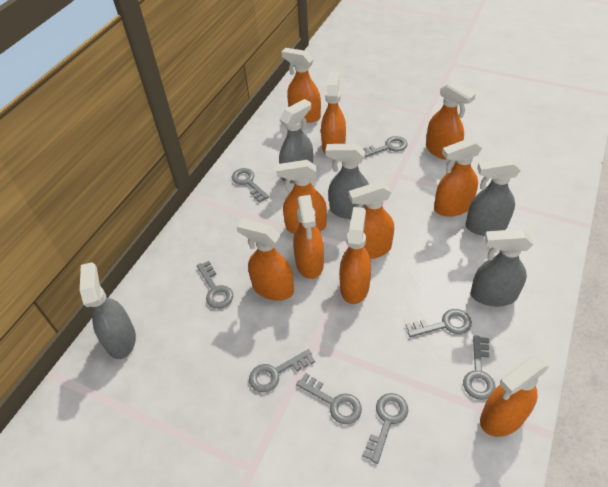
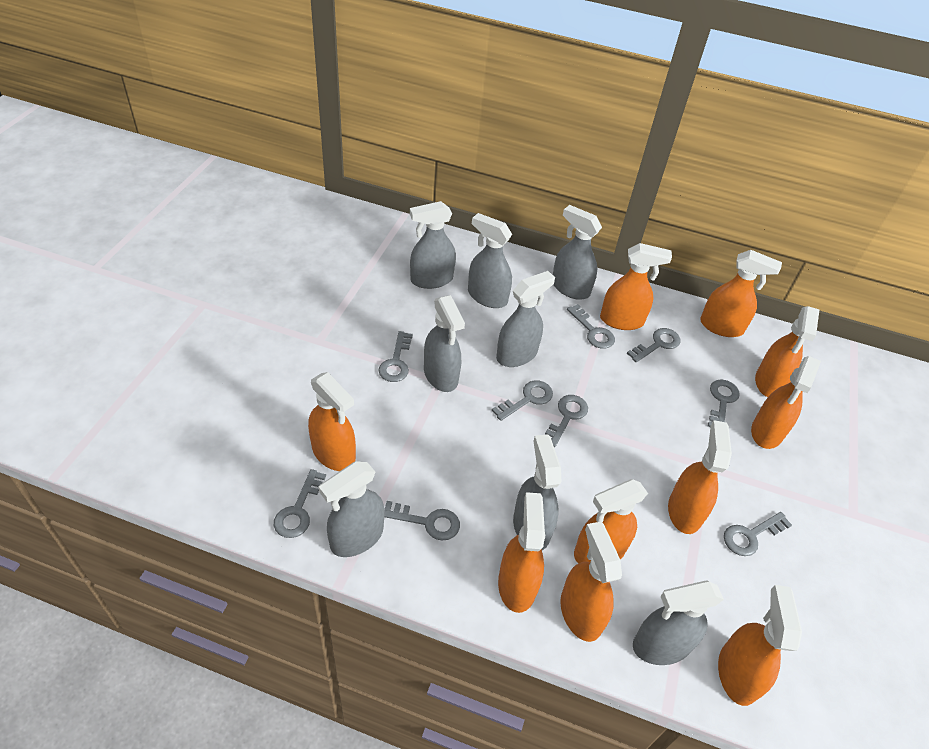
grey key: [197,261,233,309] [232,168,269,203] [249,349,315,392] [296,373,362,424] [362,393,408,464] [364,136,408,157] [406,309,472,337] [463,335,496,400] = 8 -> [274,469,326,538] [378,331,413,382] [384,501,460,541] [492,380,553,421] [545,395,588,447] [567,304,615,349] [627,328,681,362] [708,379,740,427] [724,512,792,556] = 9
grey spray bottle: [80,262,136,359] [279,99,313,183] [325,144,369,219] [466,158,521,236] [471,229,533,307] = 5 -> [319,461,385,557] [410,201,456,289] [424,295,465,392] [468,213,512,308] [496,271,555,367] [513,434,562,550] [553,205,602,300] [633,580,724,665] = 8

